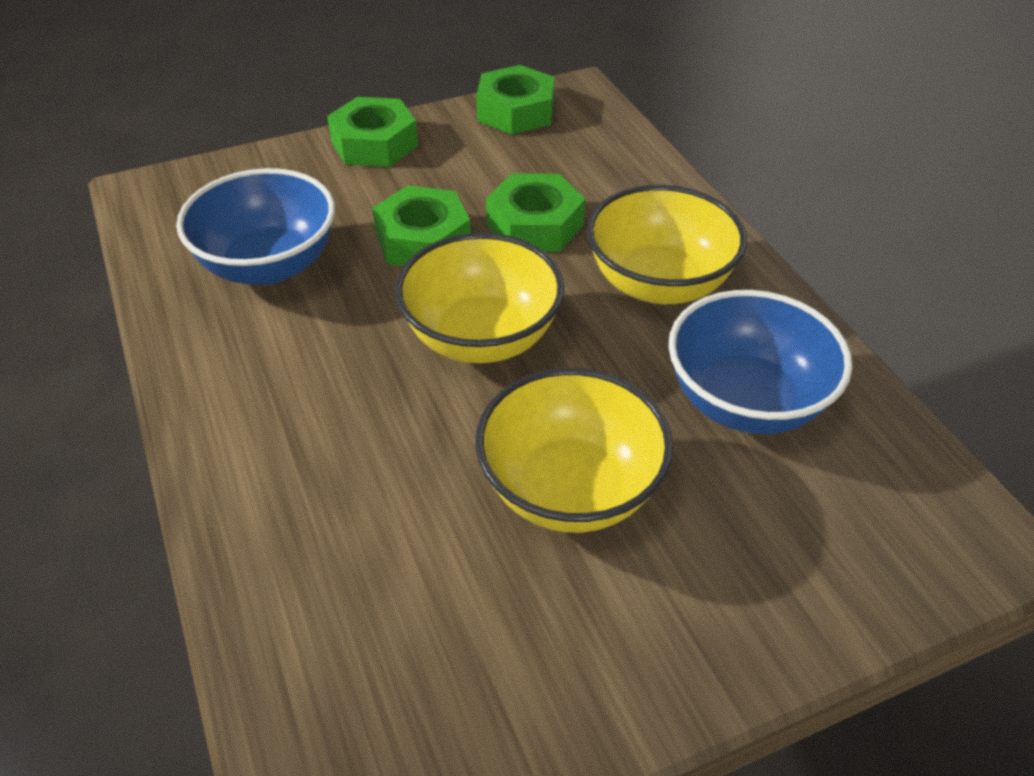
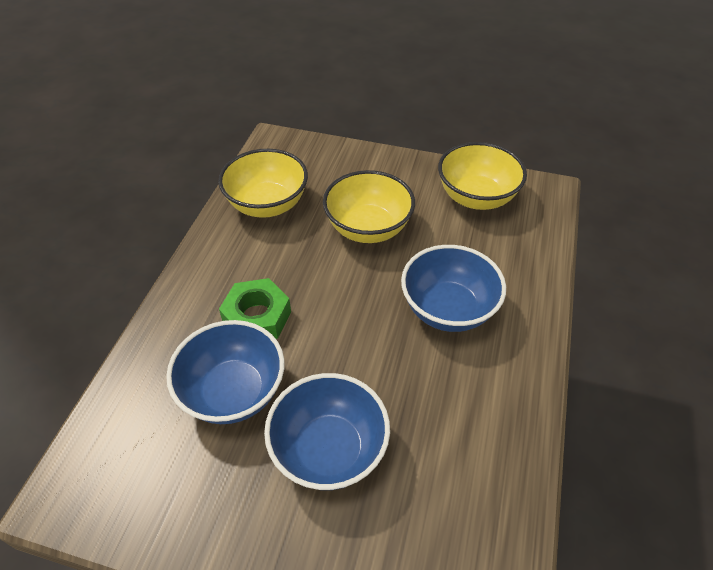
blue bowl: [176,168,335,285] [668,290,852,434] = 2 -> [166,320,284,424] [264,373,390,490] [401,245,506,332] = 3
green nut: [327,97,418,167] [372,186,471,266] [476,65,555,134] [486,173,585,252] = 4 -> [219,278,291,339] = 1

